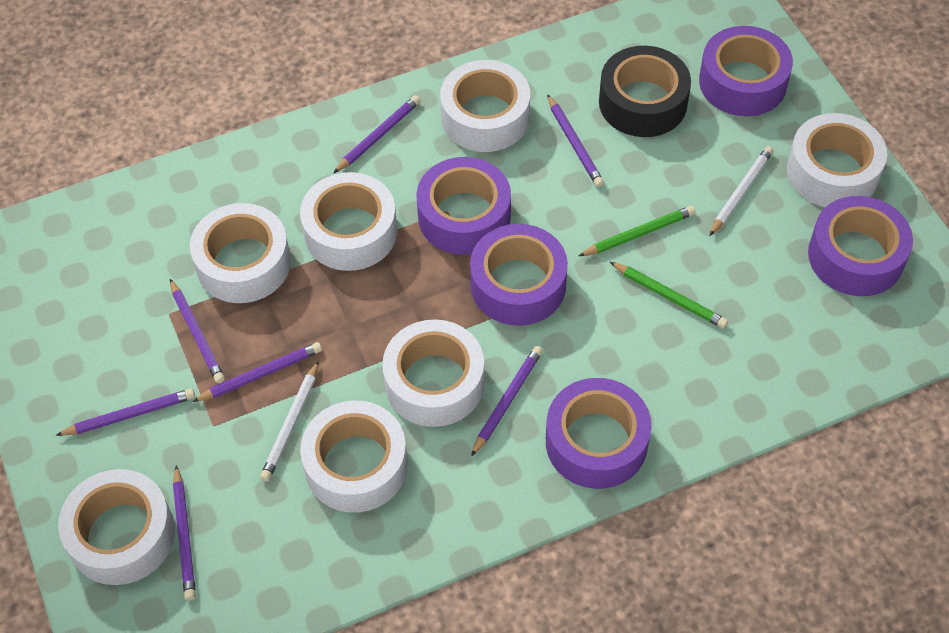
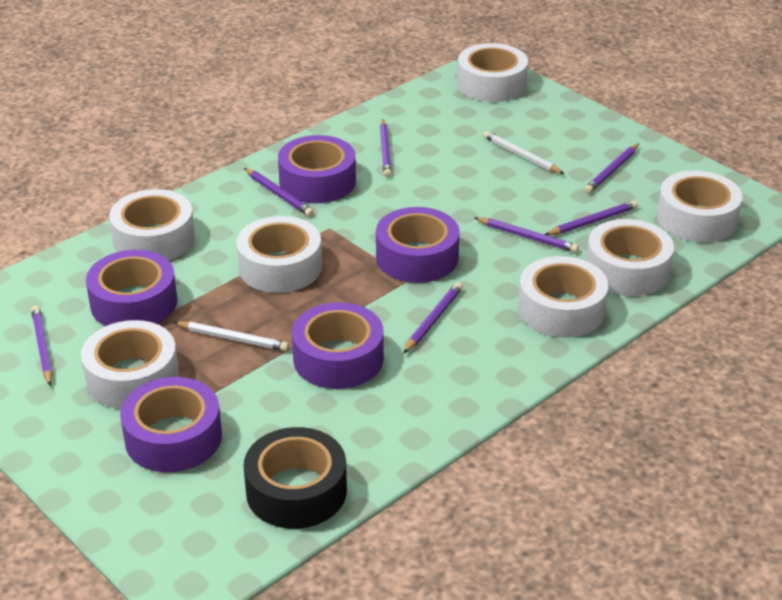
green pencil: [579,206,695,256] [610,262,728,328] = 2 -> none = 0

